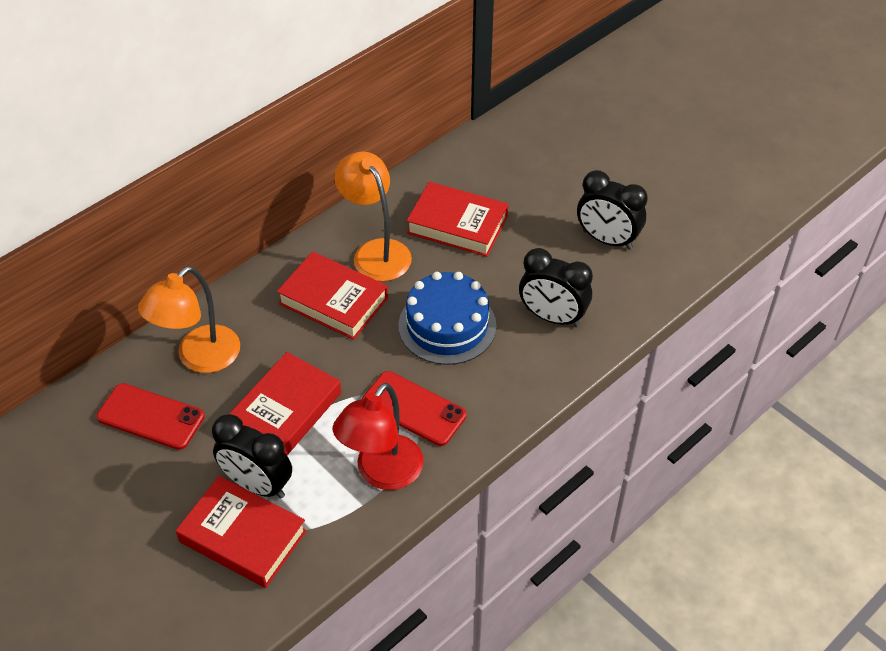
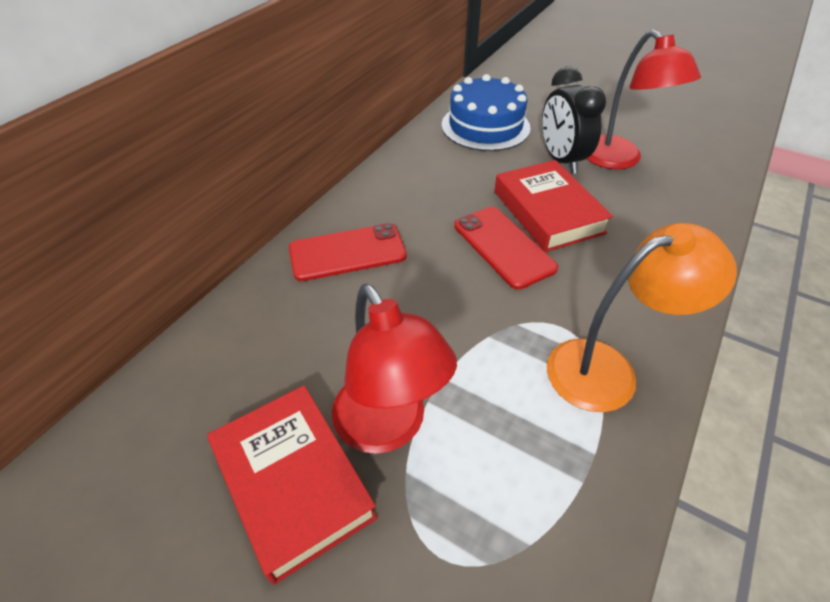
black clock: [212,414,292,499] [519,248,593,327] [577,170,648,250] = 3 -> [542,67,606,174] = 1
orange lamp: [138,266,240,373] [334,152,412,281] = 2 -> [547,223,737,412] = 1
red book: [176,476,307,588] [229,352,341,455] [277,252,388,340] [407,182,508,257] = 4 -> [207,385,378,585] [494,160,613,252] = 2
red lamp: [333,383,424,490] = 1 -> [332,284,457,454] [587,29,701,169] = 2

